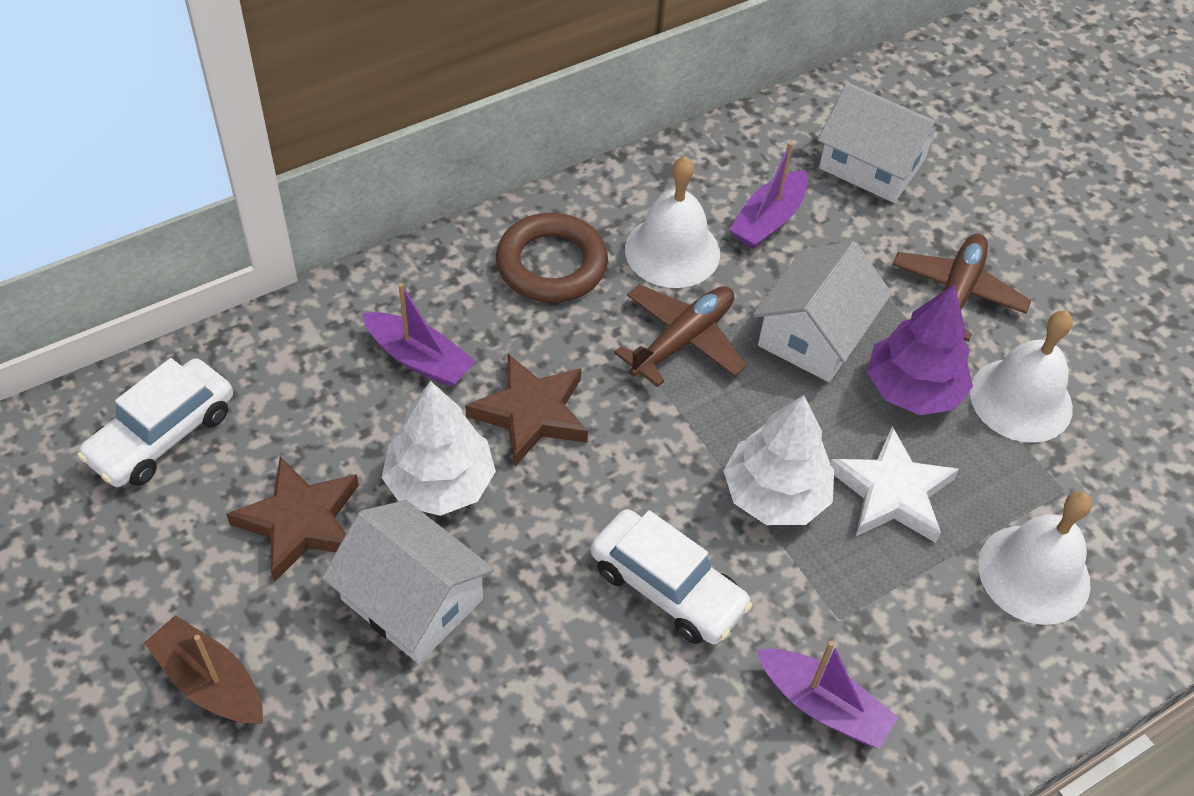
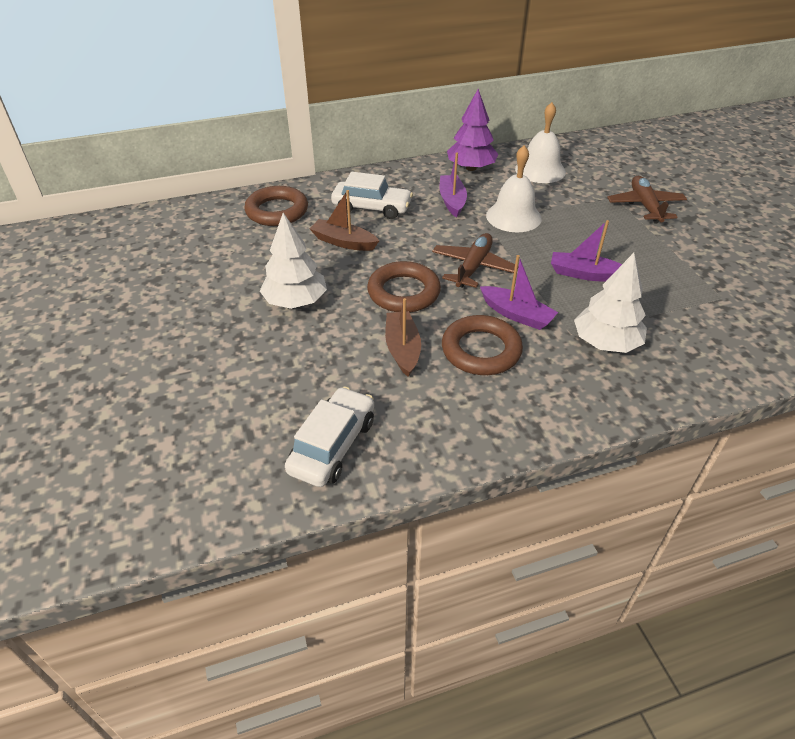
brown boat: [144,615,263,724] = 1 -> [309,190,379,251] [385,298,421,377] = 2
brown ring: [496,213,608,303] = 1 -> [244,186,308,226] [367,261,441,313] [442,315,523,375] = 3
brown star: [226,456,359,582] [465,354,588,466] = 2 -> none = 0
white bell: [625,156,720,288] [970,311,1073,443] [978,491,1092,625] = 3 -> [486,145,542,232] [515,102,566,183] = 2
white house: [322,500,494,664] [753,241,892,382] [818,82,943,203] = 3 -> none = 0
white star: [830,426,959,543] = 1 -> none = 0

